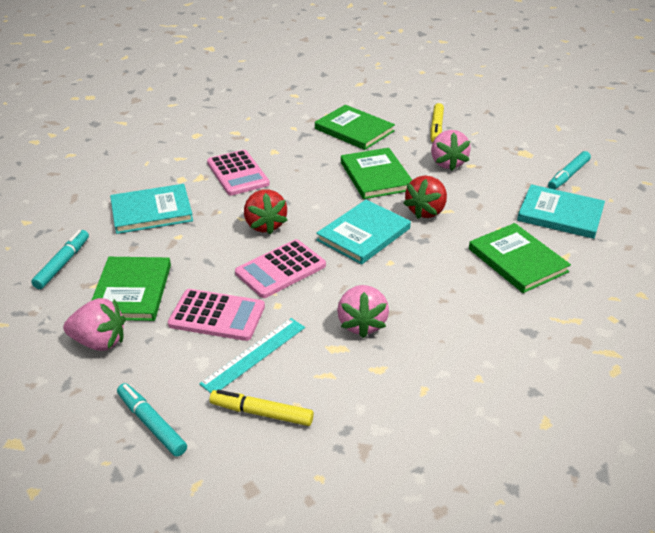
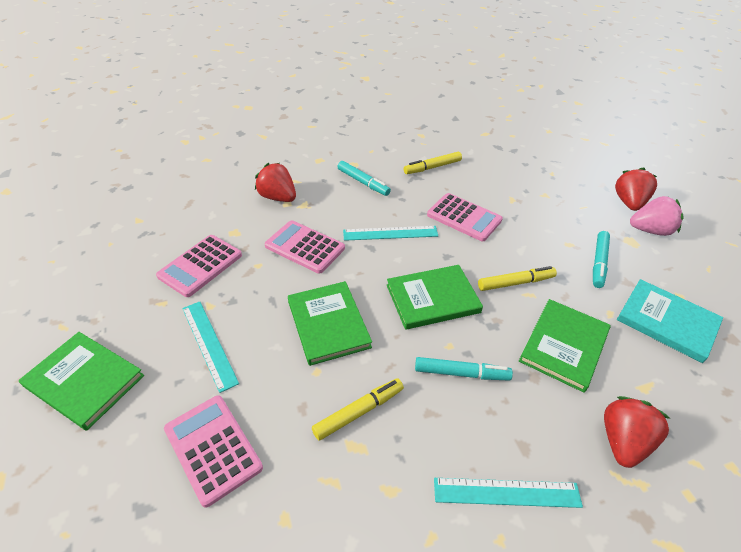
pink calculator: [168,289,265,341] [207,150,270,196] [235,239,326,298] = 3 -> [156,235,242,297] [164,395,263,507] [265,220,345,274] [427,193,503,241] = 4
pink strawberry: [63,298,125,351] [337,285,389,338] [431,130,471,171] = 3 -> [630,196,684,236] = 1
red strawberry: [244,189,288,235] [403,176,447,219] = 2 -> [255,163,296,202] [604,396,671,468] [615,167,657,211] = 3
turquoise book: [110,184,193,234] [316,200,411,265] [517,184,605,239] = 3 -> [617,279,723,363] = 1
turquoise ruler: [199,318,305,393] = 1 -> [182,302,239,393] [343,226,438,241] [434,478,583,508] = 3
yellow marker: [209,390,314,426] [430,103,444,142] = 2 -> [312,378,404,441] [404,152,462,174] [478,266,557,291] = 3

